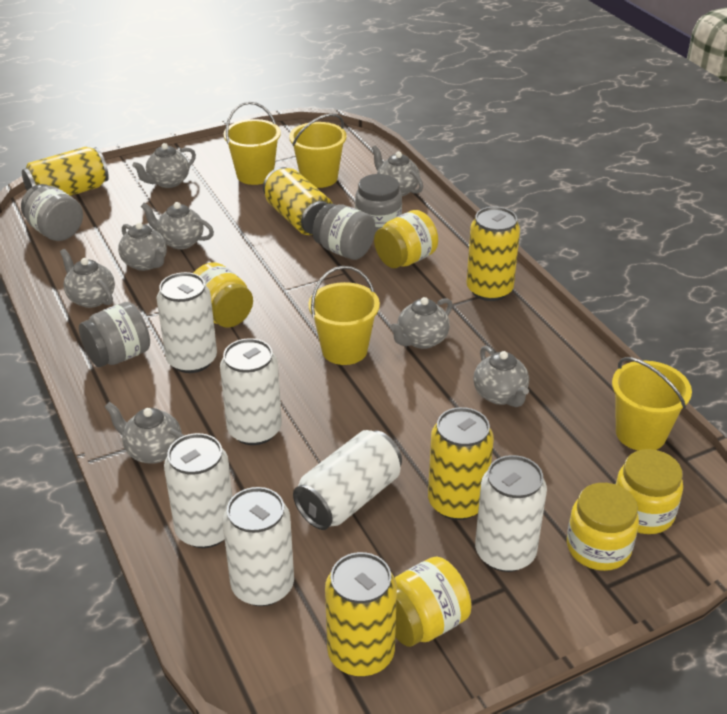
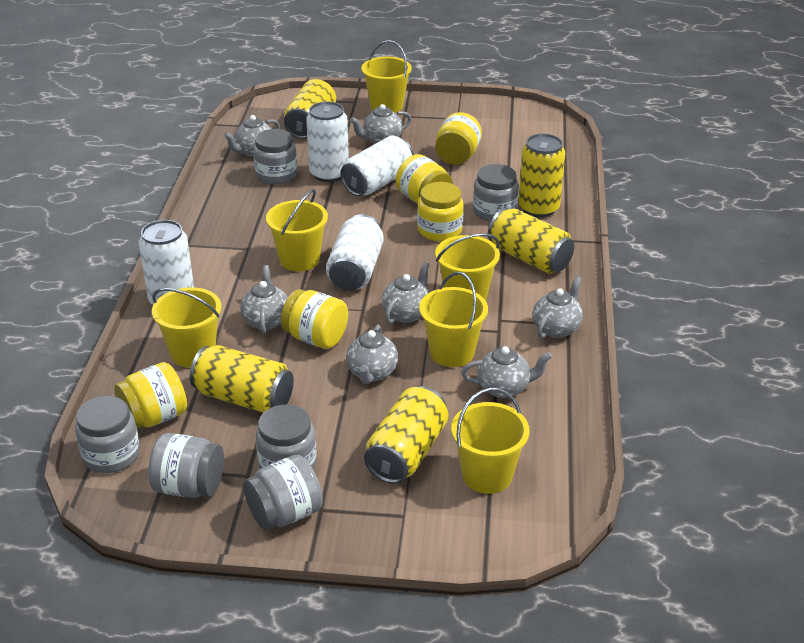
grey jar: [21,184,83,241] [79,302,150,367] [312,203,375,260] [355,174,402,233] = 4 -> [75,396,140,473] [148,433,224,498] [243,455,323,530] [253,129,297,184] [256,404,317,469] [473,164,519,222] = 6
grey teapot: [60,249,115,308] [105,402,185,464] [118,222,167,271] [132,143,196,188] [140,202,214,249] [372,145,423,196] [390,297,453,349] [473,346,529,407] = 8 -> [224,115,280,157] [240,265,288,334] [346,325,398,384] [350,104,411,144] [382,262,430,324] [461,346,552,398] [533,276,583,338] = 7
white can: [157,272,217,373] [164,433,233,548] [220,338,282,445] [223,487,294,606] [293,430,402,530] [475,455,547,572] = 6 -> [139,220,194,305] [306,101,349,182] [326,214,384,291] [340,136,414,196] = 4
yellow bucket: [224,102,281,185] [289,114,347,188] [308,266,380,365] [612,357,692,451] = 4 -> [152,287,221,368] [266,189,328,271] [361,40,412,113] [419,271,488,367] [435,233,500,301] [451,388,530,494] = 6

